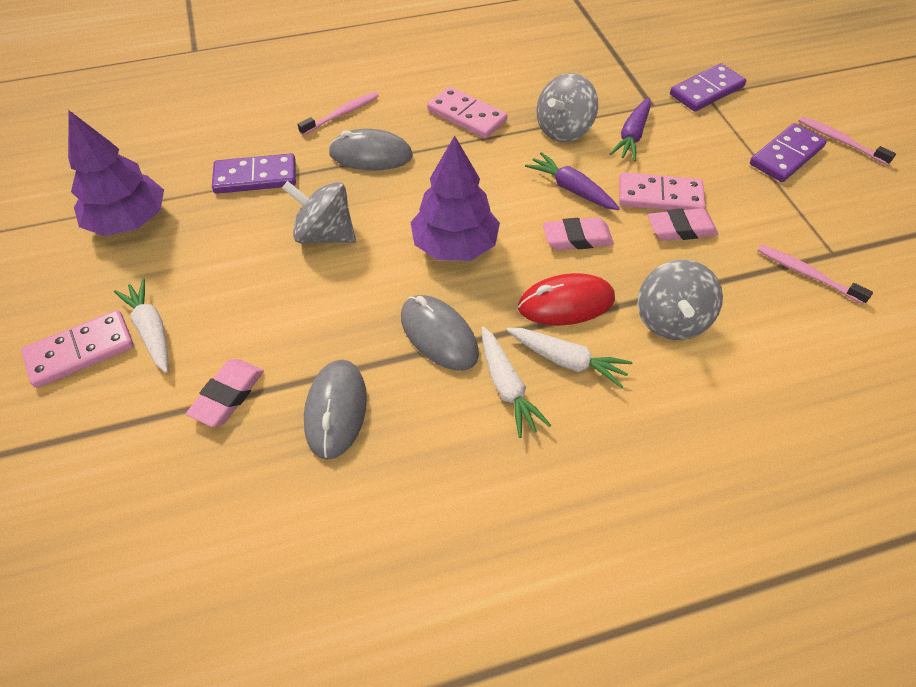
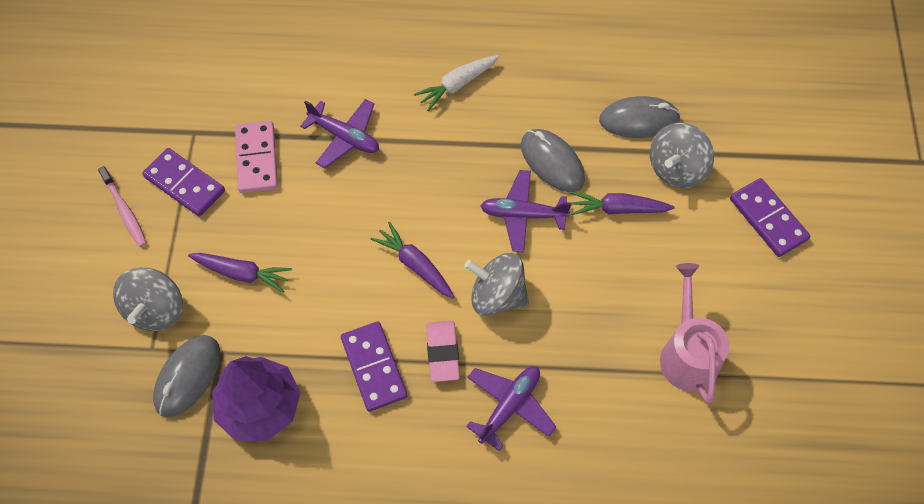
pink domino: [21,310,134,388] [427,87,507,139] [619,172,705,210] = 3 -> [235,121,278,193] = 1
pink eraser: [186,359,264,427] [543,217,614,250] [648,208,718,241] = 3 -> [426,321,460,382] = 1
pink toothbrush: [297,92,379,135] [757,244,873,305] [799,116,896,165] = 3 -> [98,166,147,247] = 1
pink watering can: none = 0 -> [660,263,729,404] = 1
purple carrot: [525,152,620,210] [610,98,651,161] = 2 -> [188,253,292,293] [370,222,454,298] [571,192,675,215] = 3
purple plane: none = 0 -> [300,99,379,168] [466,366,556,451] [480,170,572,252] = 3
purple tree: [68,110,164,236] [410,135,500,261] = 2 -> [212,356,301,441] = 1
red mouse: [518,273,615,325] = 1 -> none = 0
white carrot: [114,278,168,373] [482,327,551,438] [506,328,633,388] = 3 -> [414,55,499,111] = 1

